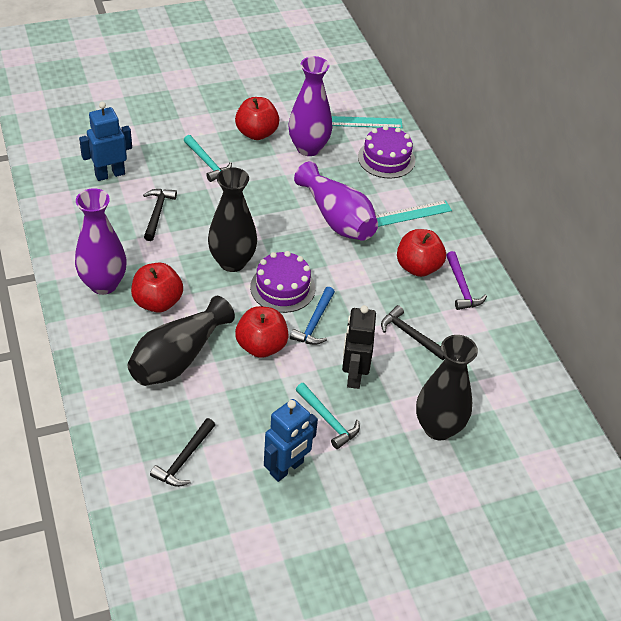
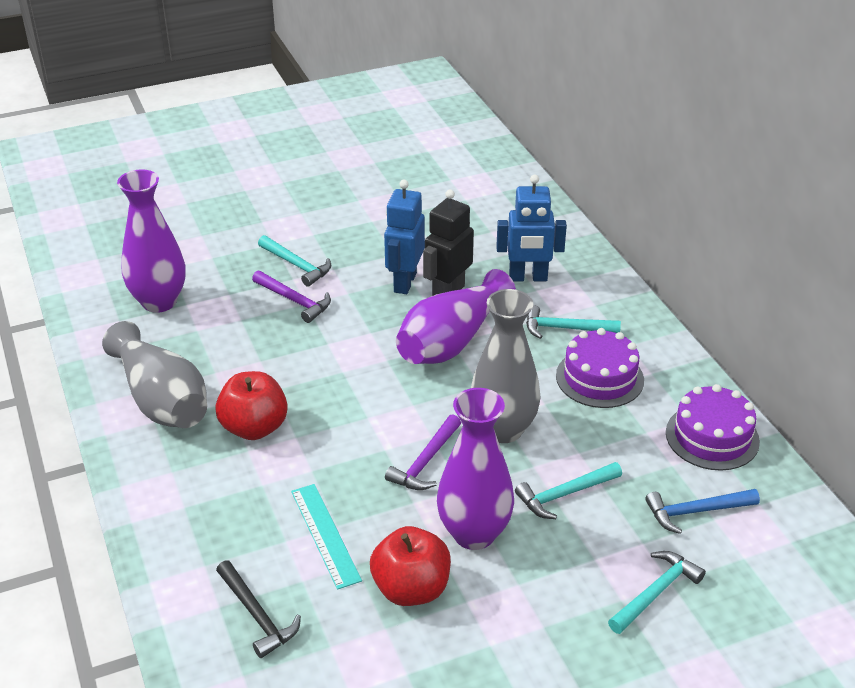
black hammer: [143,189,177,241] [150,418,215,487] [381,305,445,360] = 3 -> [216,560,301,658] = 1
black vase: [128,296,235,386] [208,167,257,272] [416,335,478,441] = 3 -> none = 0
grey vase: none = 0 -> [102,321,207,428] [471,289,541,443] = 2
purple hammer: [446,251,487,310] = 1 -> [252,271,331,323] [385,414,461,490] = 2
red apple: [131,263,183,313] [235,97,280,140] [235,306,289,358] [397,229,446,277] = 4 -> [215,371,288,440] [370,526,451,606] = 2
turquoise hammer: [184,135,232,182] [296,383,360,449] = 2 -> [258,235,331,287] [515,462,622,519] [526,305,621,339] [608,551,706,634] = 4
turquoise ruler: [332,116,403,128] [376,200,452,227] = 2 -> [291,484,362,590] = 1

